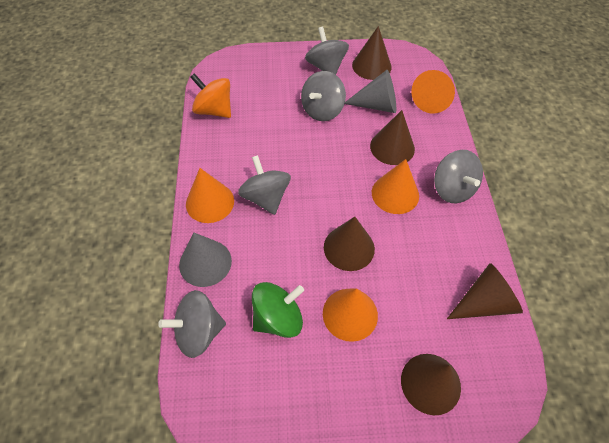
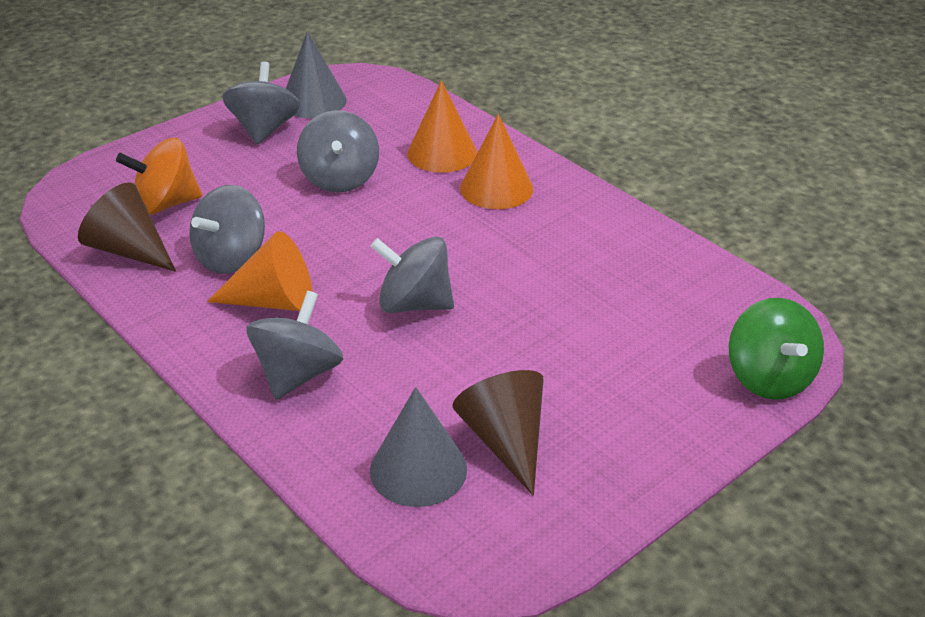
brown cone: [324,217,375,271] [352,26,392,80] [370,110,415,165] [401,354,461,416] [447,263,523,319] = 5 -> [78,182,176,272] [452,370,544,496] = 2
orange cone: [186,168,234,223] [323,288,378,342] [372,159,419,214] [411,70,455,114] = 4 -> [207,231,312,311] [407,80,477,173] [460,114,533,209] = 3

